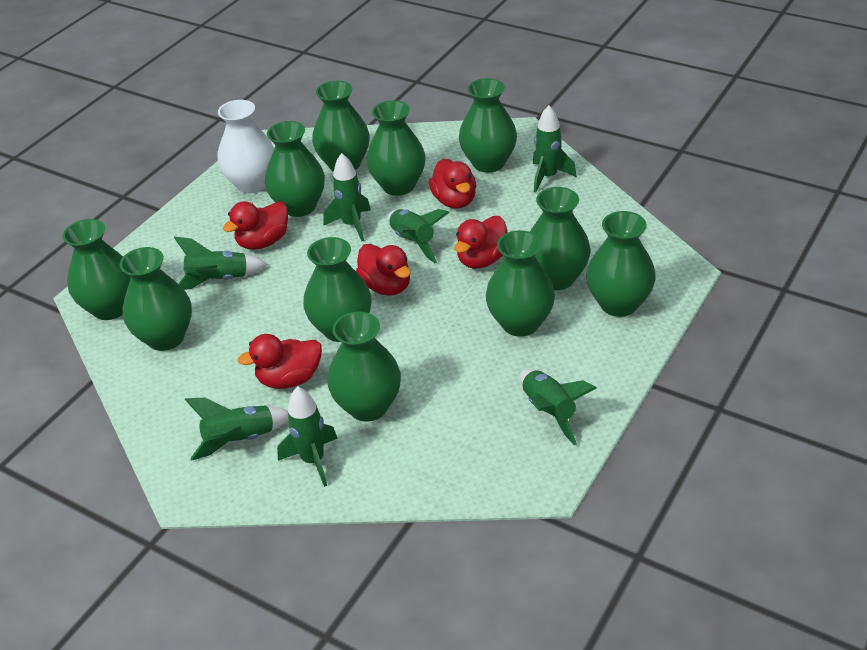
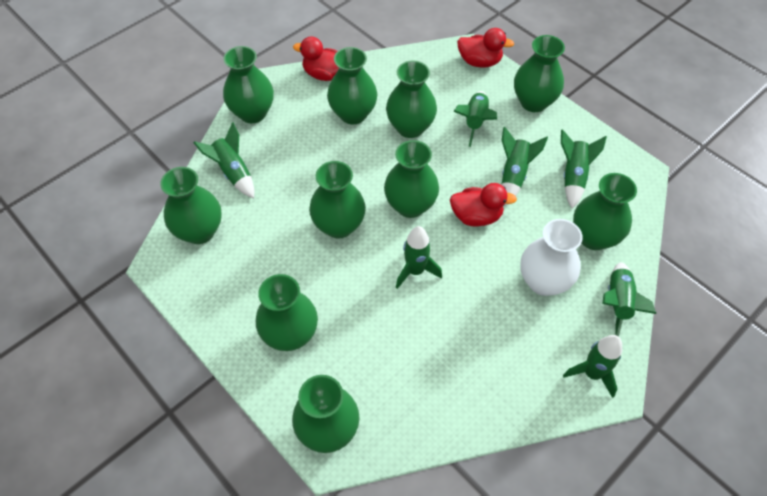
green vase: [62,219,131,320] [120,247,192,351] [265,121,325,217] [303,237,372,342] [312,81,370,172] [327,312,401,422] [367,100,426,196] [459,78,517,173] [486,230,555,337] [530,187,590,290] [586,211,656,317] = 11 -> [160,167,222,244] [223,46,274,123] [256,274,318,351] [292,375,359,453] [309,161,366,239] [327,47,377,124] [384,140,439,218] [386,60,437,138] [514,35,565,112] [573,173,637,250] = 10
red duck: [223,201,288,250] [238,334,322,389] [356,244,411,296] [429,159,476,209] [454,216,508,269] = 5 -> [293,37,339,81] [450,183,517,227] [457,28,514,68] = 3

